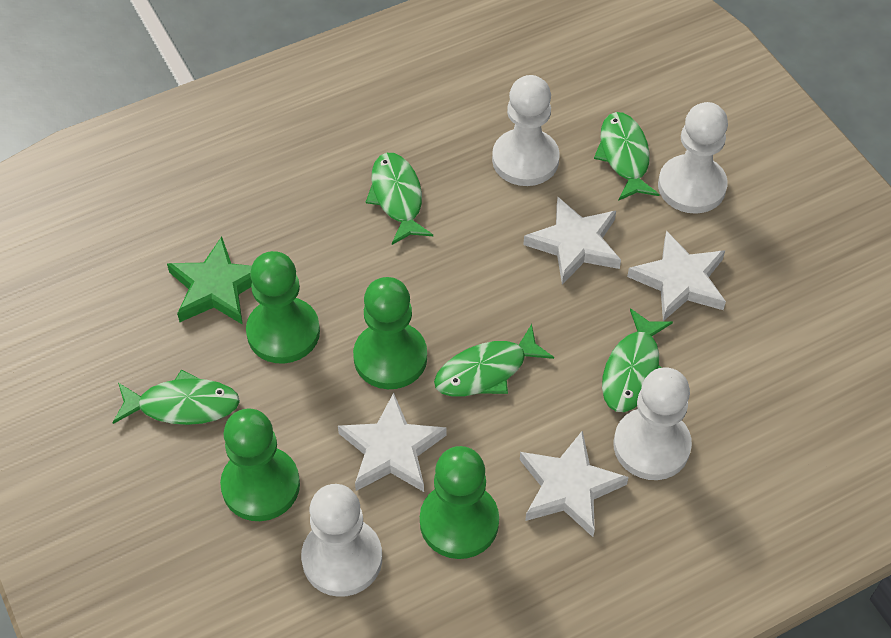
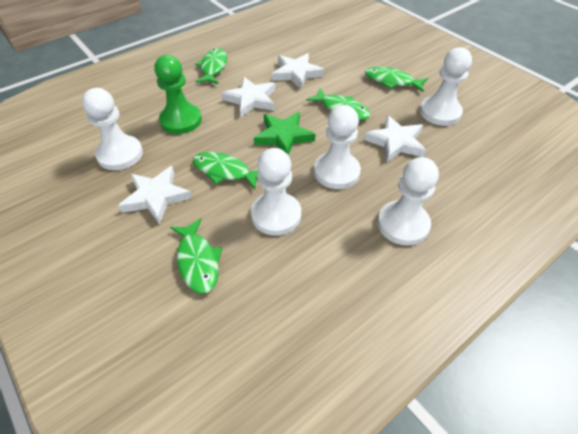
green pawn: [220,409,300,521] [246,251,320,364] [353,277,427,389] [420,446,499,559] = 4 -> [154,55,202,134] = 1
white pawn: [301,484,382,597] [492,75,560,186] [614,367,692,480] [658,102,728,214] = 4 -> [82,88,143,170] [251,148,301,236] [314,105,361,189] [378,157,439,246] [420,47,472,126] = 5

